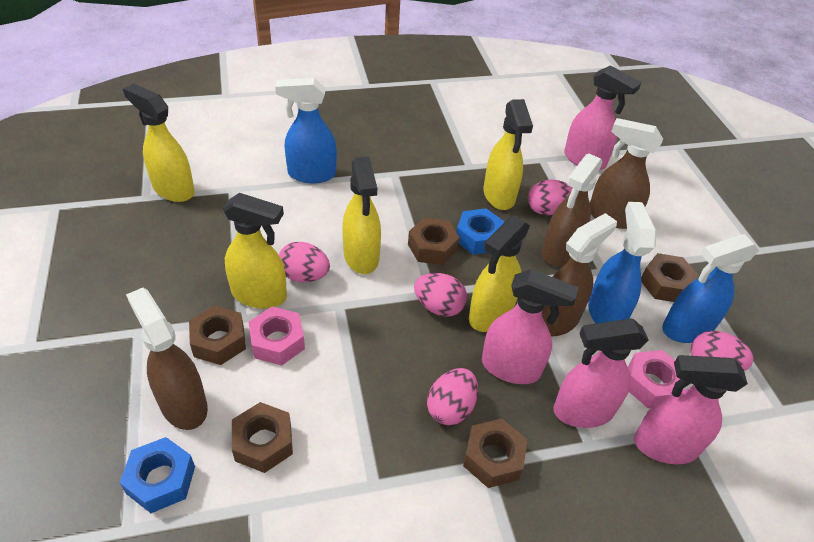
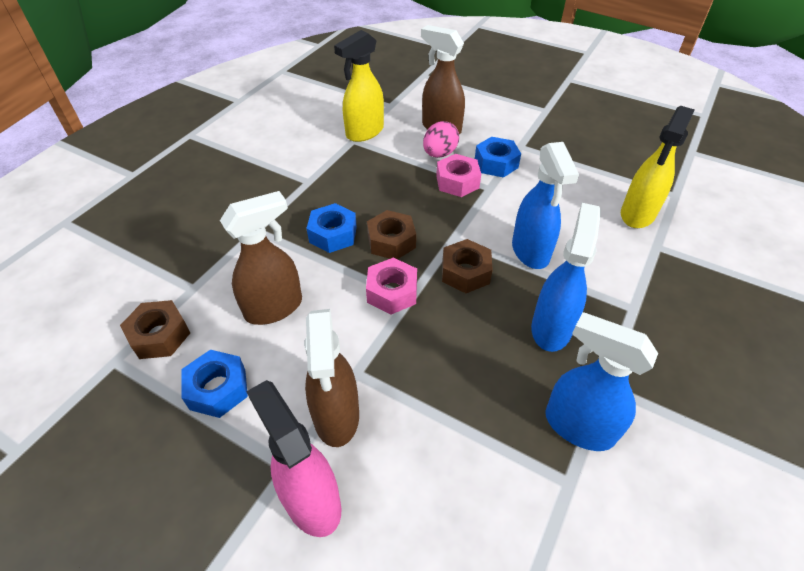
blue nut: [120,437,195,513] [456,208,505,255] = 2 -> [181,350,248,418] [306,203,357,253] [475,137,521,178] = 3
brown nut: [189,305,246,365] [232,402,293,473] [408,218,460,265] [463,419,527,488] [641,253,699,302] = 5 -> [120,300,190,359] [367,210,416,259] [442,239,493,293] = 3
brown spray bottle: [126,288,208,430] [542,153,603,266] [542,213,617,336] [590,118,663,229] = 4 -> [220,191,302,325] [304,309,359,447] [421,25,465,134] = 3
pink egg: [279,242,330,282] [414,273,467,317] [427,368,478,425] [528,180,573,215] [691,331,753,371] = 5 -> [423,121,459,158] = 1
pink spray bottle: [482,269,578,384] [553,319,649,428] [564,65,641,170] [634,355,748,464] = 4 -> [246,380,341,537] = 1
yellow spray bottle: [123,83,195,202] [223,193,287,309] [342,156,381,274] [469,216,530,332] [484,99,533,210] = 5 -> [334,30,384,142] [621,106,695,228] = 2

